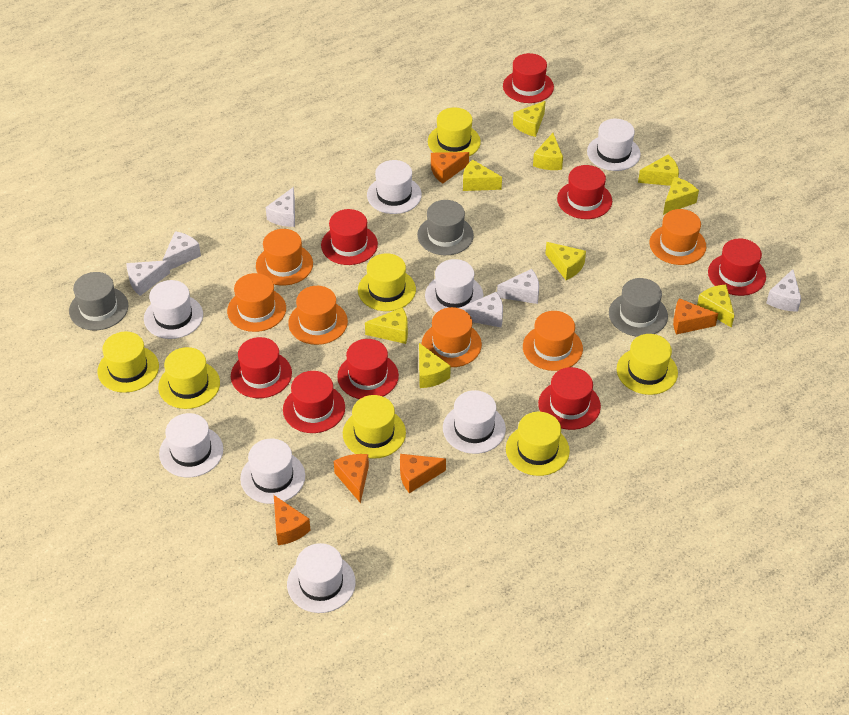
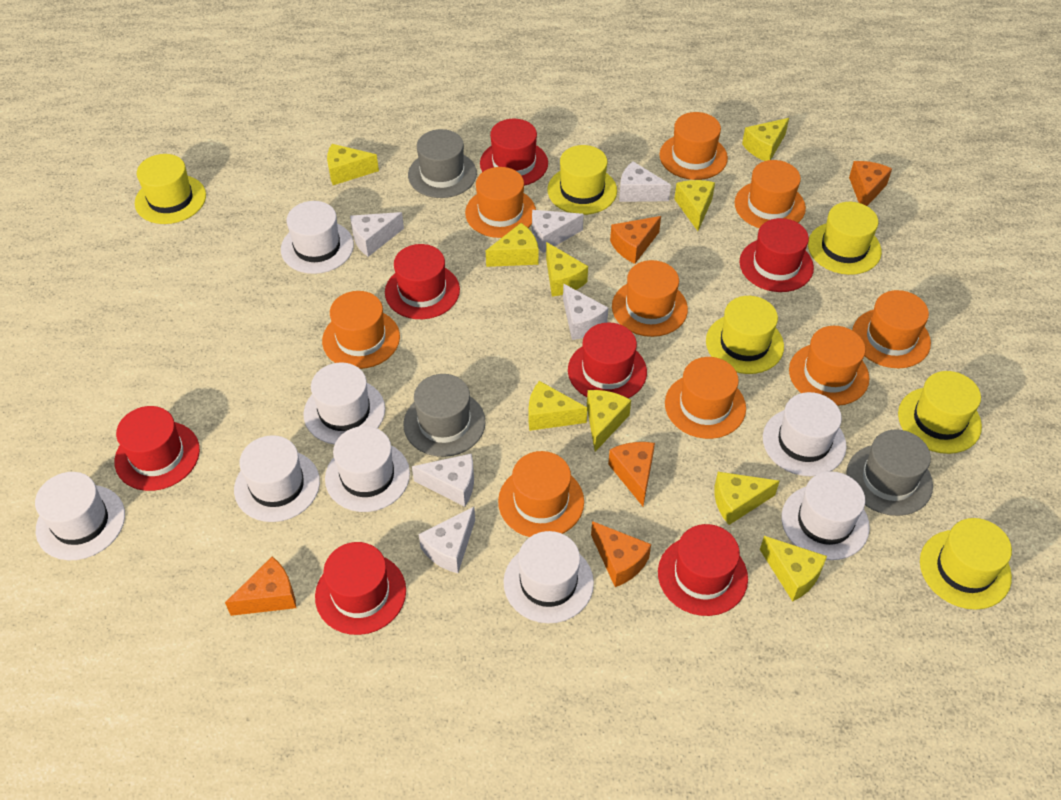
orange hat: [227,273,286,332] [256,229,313,286] [288,286,348,345] [422,307,482,367] [523,311,583,371] [649,209,706,265] = 6 -> [322,291,400,369] [465,167,536,238] [498,451,584,537] [612,260,688,337] [659,112,728,180] [665,357,746,439] [734,160,806,228] [789,326,869,406] [852,290,931,368] = 9
red hat: [231,337,292,398] [283,371,345,433] [321,209,378,265] [337,339,399,399] [503,53,554,103] [538,367,601,430] [557,165,612,219] [708,239,766,296] = 8 -> [115,406,200,491] [315,542,406,635] [385,244,460,319] [480,119,548,186] [568,322,647,398] [658,524,748,616] [739,218,814,292] = 7
yellow hat: [98,332,159,393] [158,347,220,409] [343,395,406,459] [358,253,416,311] [428,107,481,156] [506,412,570,476] [617,334,678,395] = 7 -> [135,154,206,224] [547,145,617,215] [706,296,784,374] [808,202,882,275] [898,371,982,454] [920,518,1012,610] = 6

